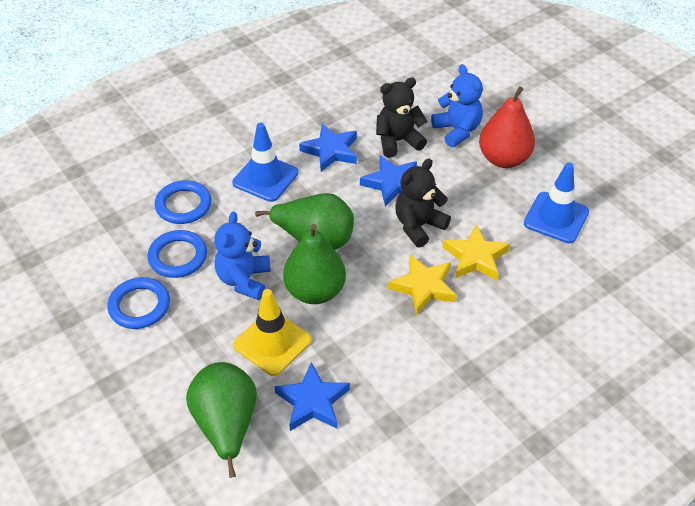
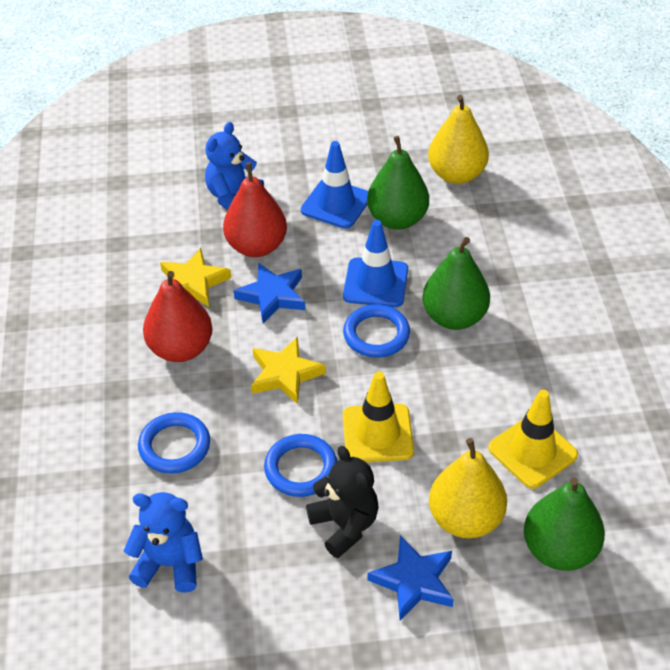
black teddy bear: [376,78,428,158] [395,159,451,248] = 2 -> [306,446,379,558] = 1
blue star: [274,362,350,431] [299,124,357,172] [360,155,417,206] = 3 -> [234,263,305,323] [368,535,454,621] = 2
red pear: [479,86,535,168] = 1 -> [143,271,213,362] [223,163,287,257] = 2
yellow pear: none = 0 -> [428,95,489,184] [429,438,507,538] = 2
yellow traffic cone: [233,289,312,376] = 1 -> [343,372,414,462] [488,390,578,489] = 2

